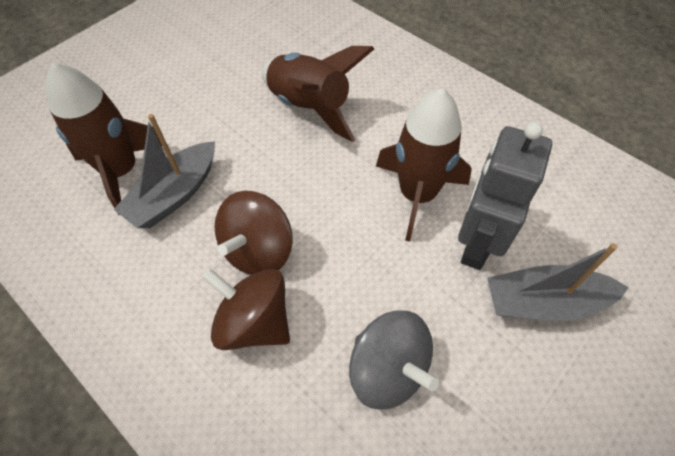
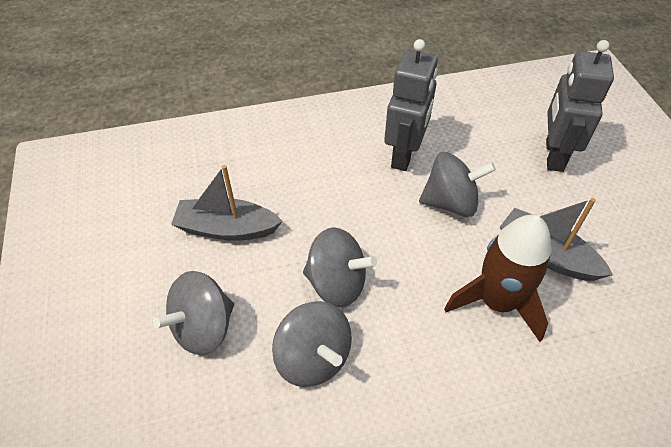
brown rocket: [46,62,162,215] [262,46,374,142] [376,88,472,241] = 3 -> [444,215,552,342] = 1
brown spinning top: [202,268,290,350] [214,191,293,275] = 2 -> none = 0
grey robot: [458,122,552,270] = 1 -> [384,39,438,171] [546,40,614,172] = 2
grey spinning top: [349,310,439,409] = 1 -> [153,271,234,355] [272,301,352,387] [303,227,377,307] [419,152,496,217] = 4

